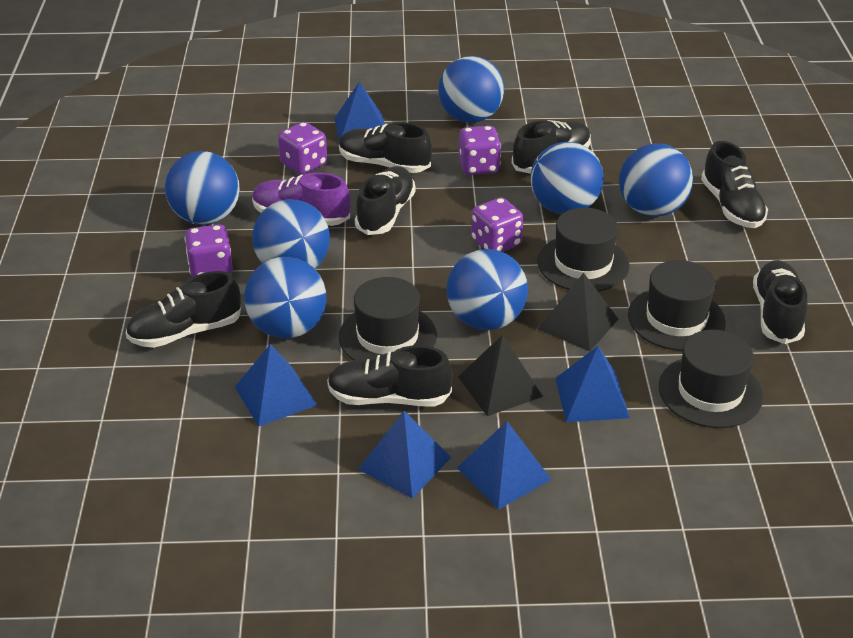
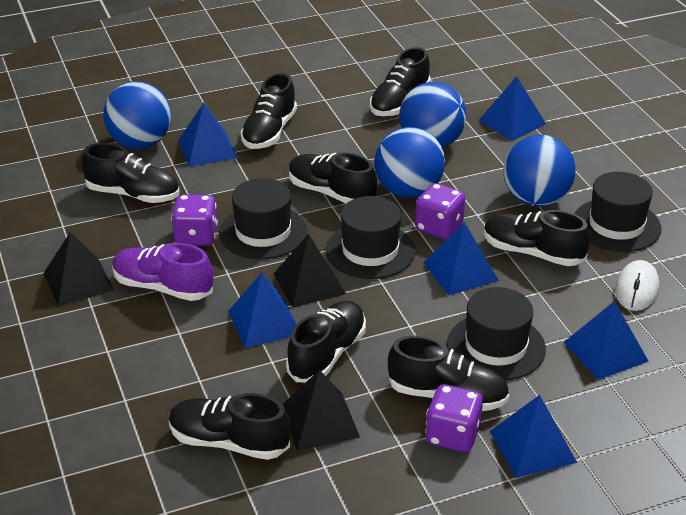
black pyramid: [458,335,543,416] [538,272,618,352] = 2 -> [44,232,114,306] [274,234,346,308] [283,370,360,451] = 3
black shoe: [126,271,241,348] [327,345,453,406] [339,122,432,173] [355,166,416,235] [512,120,591,174] [701,141,768,228] [753,260,808,344] = 7 -> [82,143,179,203] [169,393,291,460] [241,73,297,149] [286,301,366,382] [289,153,377,204] [370,47,431,116] [388,336,509,411] [484,210,590,266] = 8
blue ball: [165,151,240,225] [244,257,326,338] [252,199,330,269] [438,56,504,123] [447,249,528,330] [530,142,604,214] [619,143,693,217] = 7 -> [103,81,171,149] [374,127,445,198] [399,82,467,148] [503,135,576,206] = 4
blue pyramid: [235,344,317,427] [334,81,385,142] [358,411,451,499] [457,421,552,510] [555,346,630,422] = 5 -> [178,103,237,167] [228,273,296,348] [423,222,499,295] [478,76,546,141] [490,395,577,478] [564,301,649,380] = 6
purple dice: [184,224,233,277] [278,122,327,175] [459,126,501,175] [471,197,524,252] = 4 -> [171,195,218,246] [415,183,465,239] [425,384,483,452] = 3
white mouse: none = 0 -> [615,260,659,311] = 1

